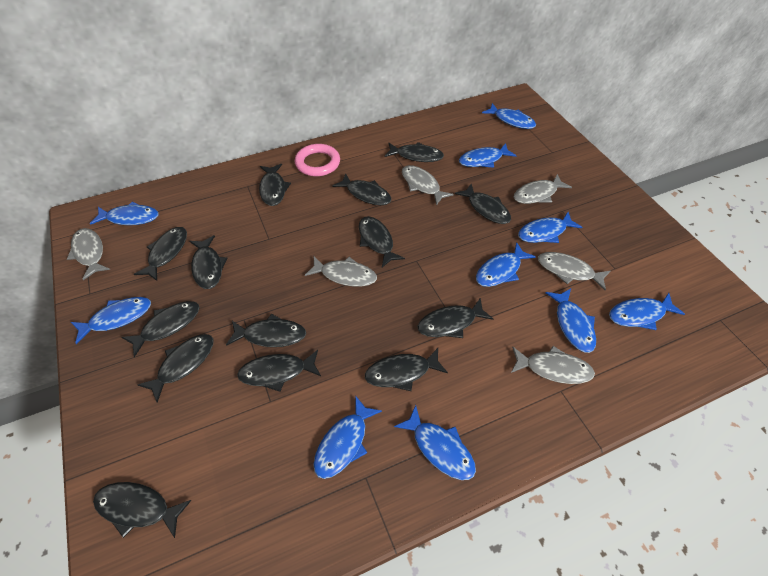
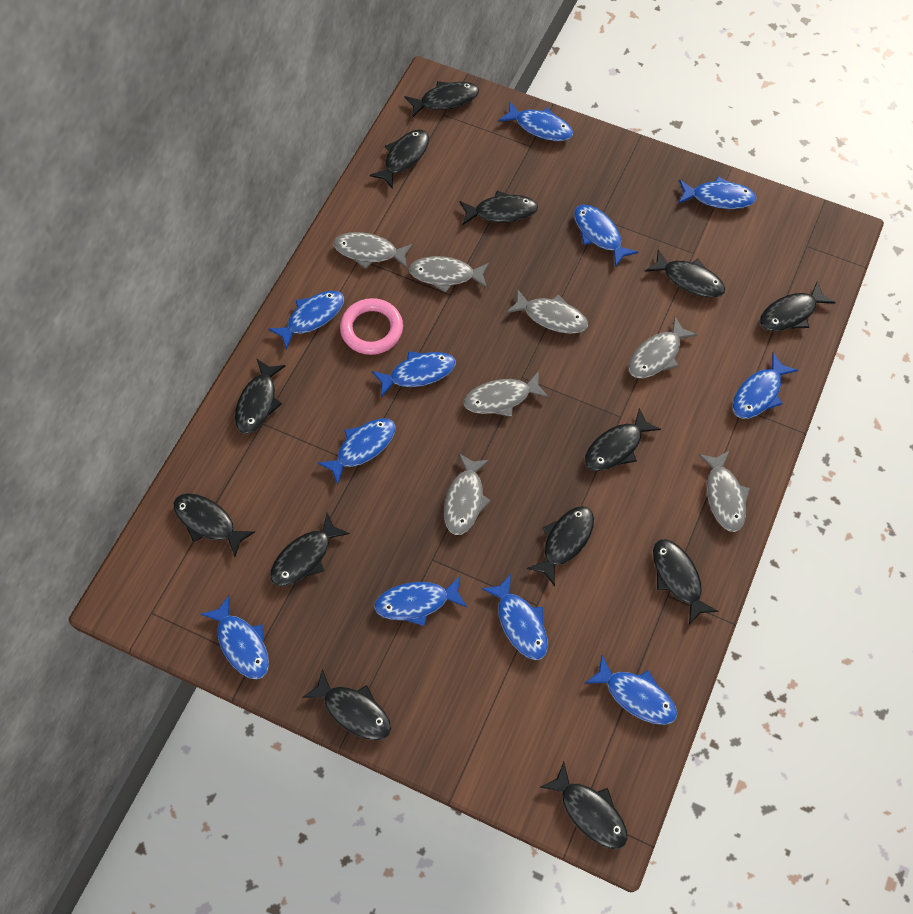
black fish: [93,482,192,538] [122,301,200,357] [134,227,187,281] [138,334,214,402] [189,235,228,289] [226,314,306,347] [237,350,321,392] [259,164,291,206] [332,173,392,205] [359,216,405,267] [365,348,448,391] [385,142,444,162] [418,297,493,338] [455,184,511,224] = 14 -> [173,493,255,557] [235,358,286,434] [270,513,350,586] [302,669,391,741] [370,129,429,189] [404,81,479,118] [459,191,538,226] [527,506,594,586] [540,762,628,849] [585,408,661,471] [645,249,725,298] [653,539,718,625] [760,281,836,331] = 13
blue fish: [71,297,151,344] [90,202,159,225] [314,395,382,479] [394,405,476,480] [459,143,517,168] [476,242,536,287] [482,103,536,129] [518,212,582,243] [546,289,596,353] [609,293,685,330] = 10 -> [201,595,269,679] [268,291,344,350] [318,418,396,485] [372,351,456,397] [374,575,467,626] [482,574,548,660] [498,101,573,141] [574,205,638,268] [585,655,677,725] [678,176,757,209] [732,353,798,419] = 11
grey fish: [67,228,110,280] [305,256,377,287] [402,165,454,205] [511,346,595,384] [514,174,572,204] [538,252,610,291] = 6 -> [333,232,414,269] [409,256,489,293] [444,453,491,535] [464,371,549,417] [506,289,588,334] [629,317,698,378] [699,450,750,532] = 7

